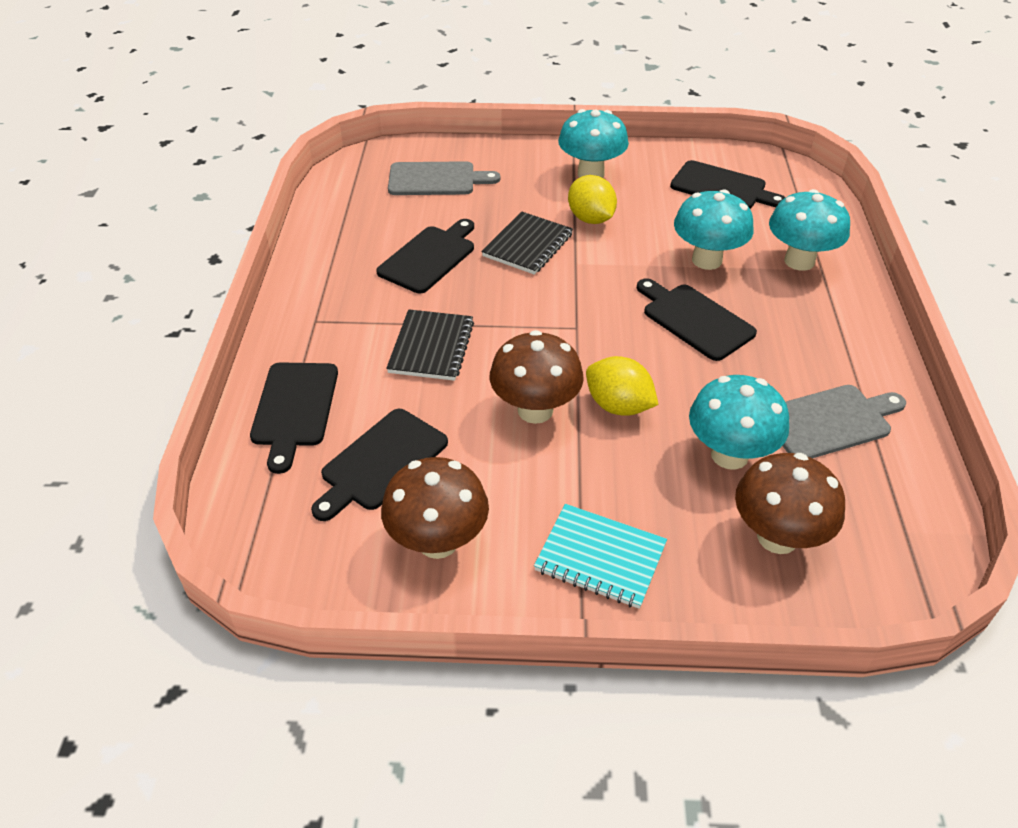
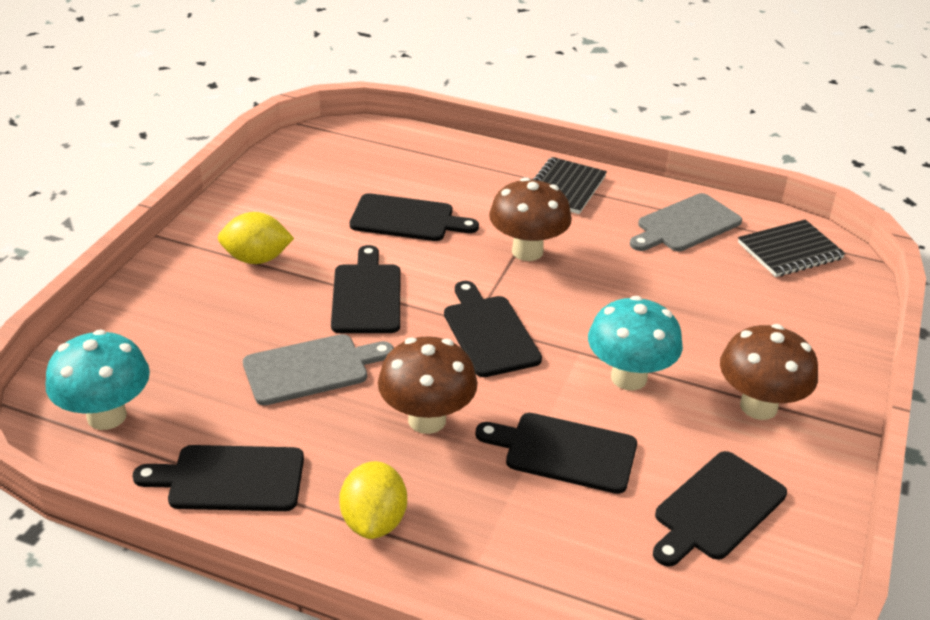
black cutting board: [250,362,338,474] [311,409,448,521] [376,219,474,293] [637,278,757,361] [670,160,786,209] = 5 -> [133,445,304,511] [331,245,400,333] [350,193,479,241] [444,281,542,377] [475,413,637,494] [653,451,787,567] = 6
turquoise mushroom: [558,109,629,178] [674,189,754,270] [689,375,789,470] [769,189,850,271] = 4 -> [45,330,150,430] [588,296,683,390] = 2
turquoise notebook: [534,504,667,609] = 1 -> none = 0

